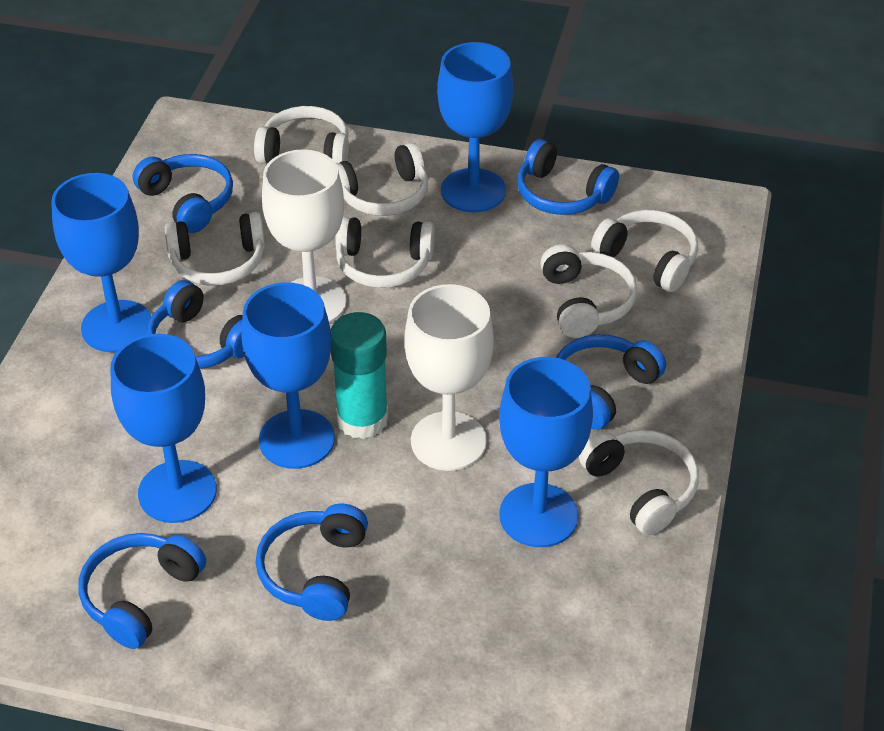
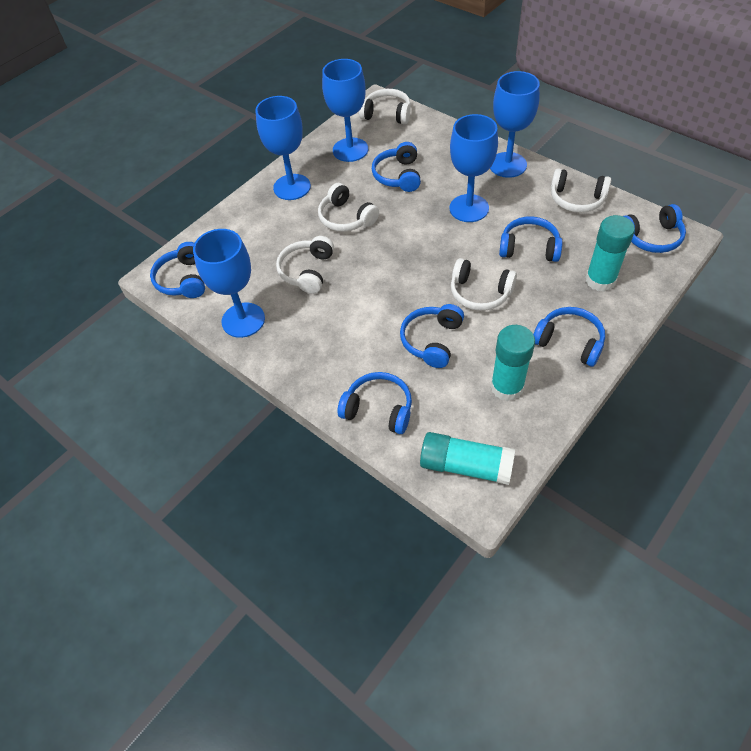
blue headphones: [78,533,206,649] [133,154,233,233] [147,280,245,369] [256,504,368,621] [517,139,619,215] [556,334,666,430] = 6 -> [150,242,205,298] [337,372,412,434] [372,142,421,192] [400,304,464,368] [499,217,563,262] [533,307,605,367] [623,204,686,253] = 7
turquoise glue stick: [331,312,389,439] = 1 -> [420,432,515,485] [491,325,535,401] [585,215,635,292] = 3
white goblet: [262,149,346,323] [405,284,494,471] = 2 -> none = 0
white headphones: [165,212,265,286] [254,106,349,163] [335,216,435,288] [336,143,428,216] [540,244,637,338] [579,430,699,535] [591,210,698,292] = 7 -> [276,236,334,294] [318,183,379,232] [359,89,411,124] [451,258,517,311] [551,168,611,213] = 5

